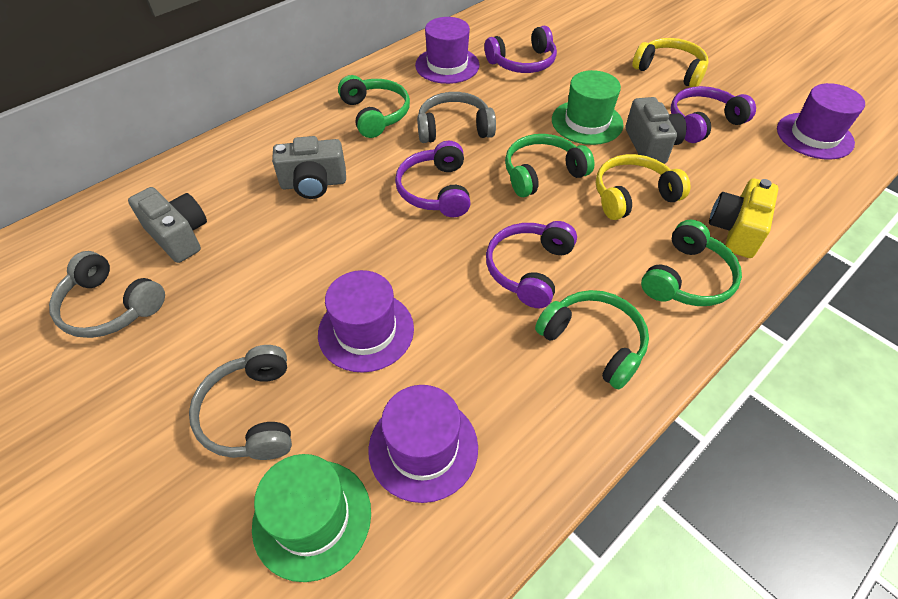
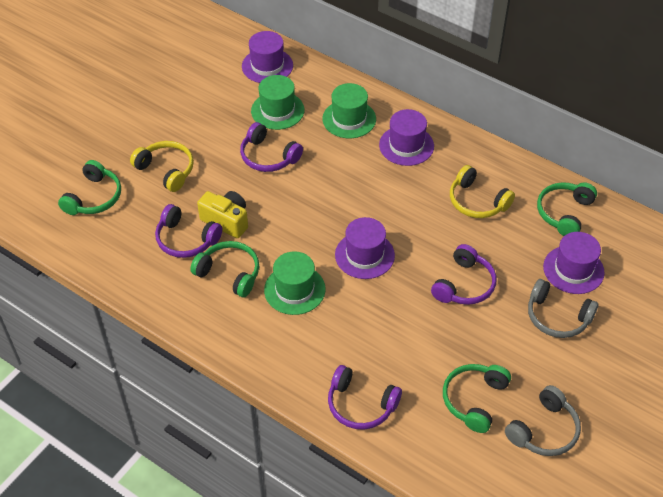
green hat: [252,454,371,582] [552,70,623,145] = 2 -> [251,75,304,130] [264,251,325,315] [322,83,376,138] = 3
grey camera: [128,187,207,263] [272,136,346,199] [626,97,686,164] = 3 -> none = 0
grey headphones: [49,251,165,338] [189,345,292,460] [417,92,496,143] = 3 -> [505,385,581,456] [528,279,598,338] = 2

